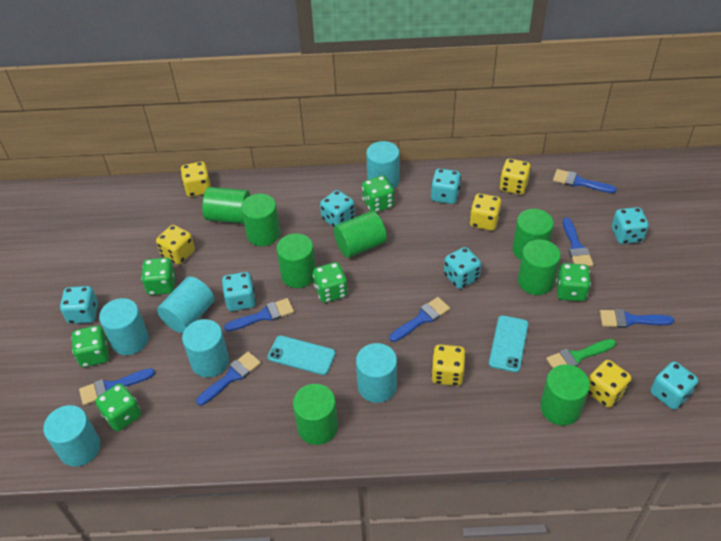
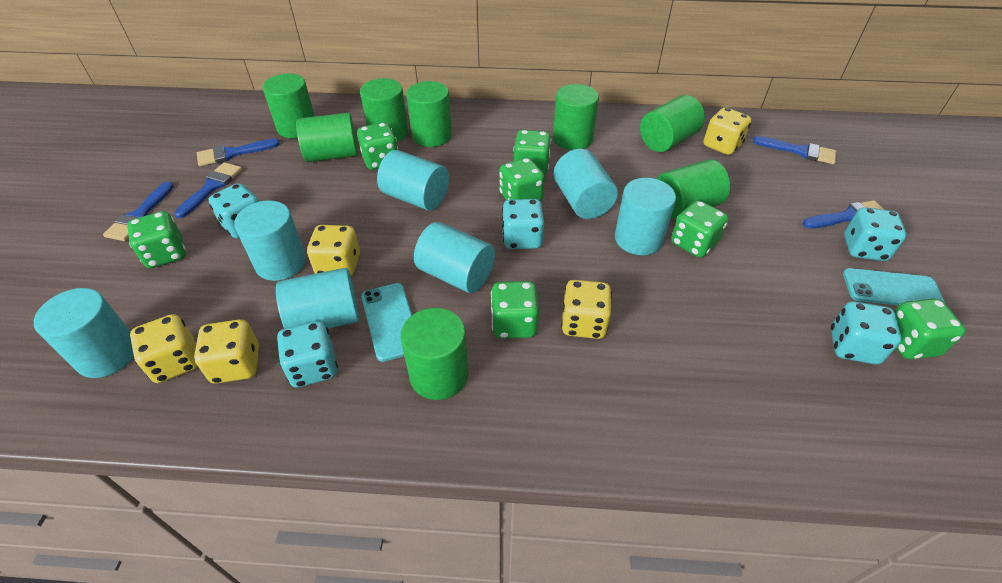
blue brush: [79,368,155,405] [196,351,261,406] [224,298,294,331] [389,297,450,342] [553,169,617,193] [563,218,594,267] [600,309,674,328] = 7 -> [103,181,174,241] [174,162,242,218] [197,139,280,166] [753,136,837,164] [803,200,884,229] = 5
green brush: [546,339,616,369] = 1 -> none = 0
green dice: [71,325,109,367] [95,383,141,432] [141,258,175,295] [313,262,348,303] [362,175,394,212] [556,263,591,301] = 6 -> [127,211,186,268] [357,122,398,170] [491,281,539,339] [499,158,545,201] [513,130,551,175] [671,200,728,258] [894,298,966,359] = 7
turquoise cylinder: [43,405,101,467] [99,298,149,355] [157,276,214,333] [182,319,229,377] [356,343,397,403] [366,141,400,189] = 6 -> [34,288,134,378] [234,200,306,281] [276,268,359,329] [377,150,449,210] [414,222,495,293] [554,149,618,219] [615,178,676,255] = 7
turquoise dice: [60,286,98,324] [222,272,256,311] [320,190,355,227] [431,168,461,204] [444,247,481,289] [612,207,649,244] [651,361,698,410] = 7 -> [208,183,259,239] [277,321,338,387] [502,199,544,249] [831,301,901,364] [844,207,907,261] = 5
yellow dice: [156,225,195,265] [180,162,211,197] [431,344,466,386] [469,193,501,231] [499,159,531,195] [588,360,631,408] = 6 -> [130,314,198,383] [194,319,259,384] [307,225,360,276] [561,280,612,339] [704,107,751,155] = 5

